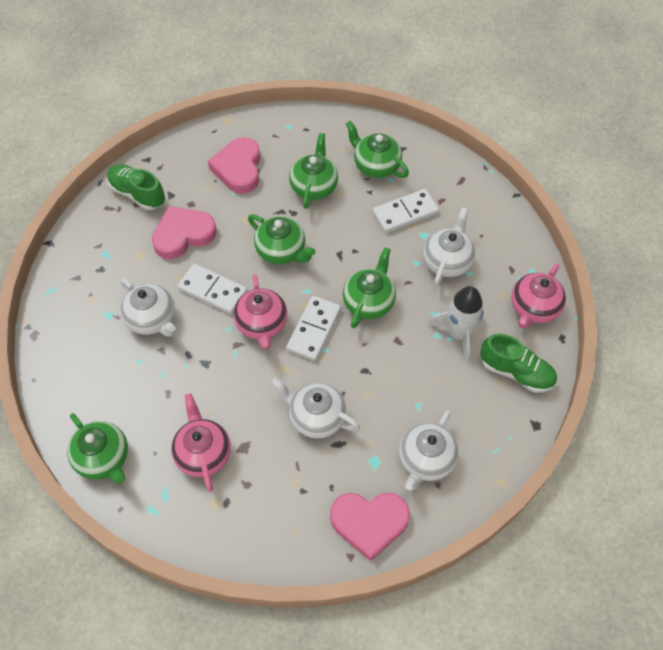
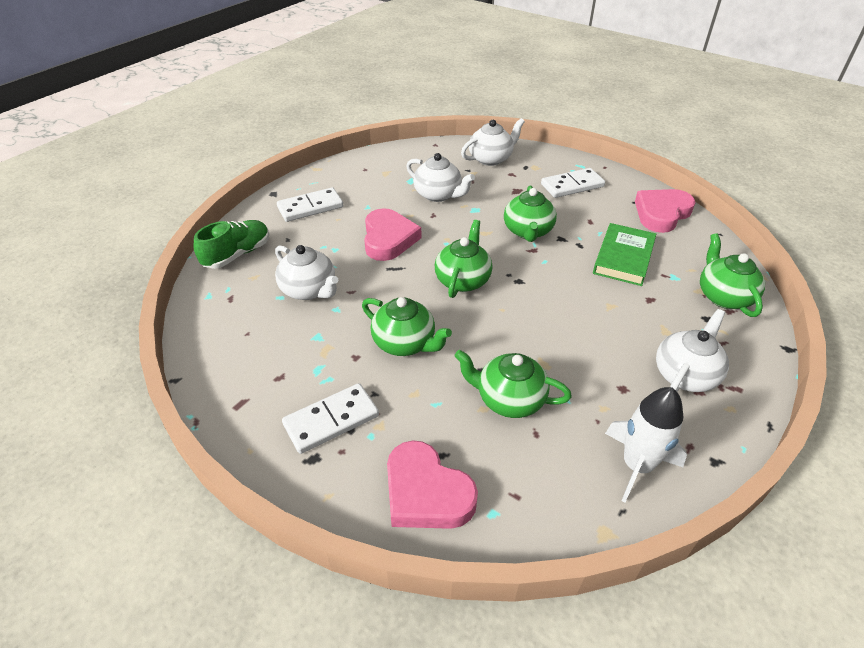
green book: none = 0 -> [593,223,656,286] = 1
green shoe: [107,164,165,210] [480,334,557,393] = 2 -> [194,220,270,269] = 1
pink teapot: [171,393,231,492] [233,274,288,350] [511,263,566,329] = 3 -> none = 0

